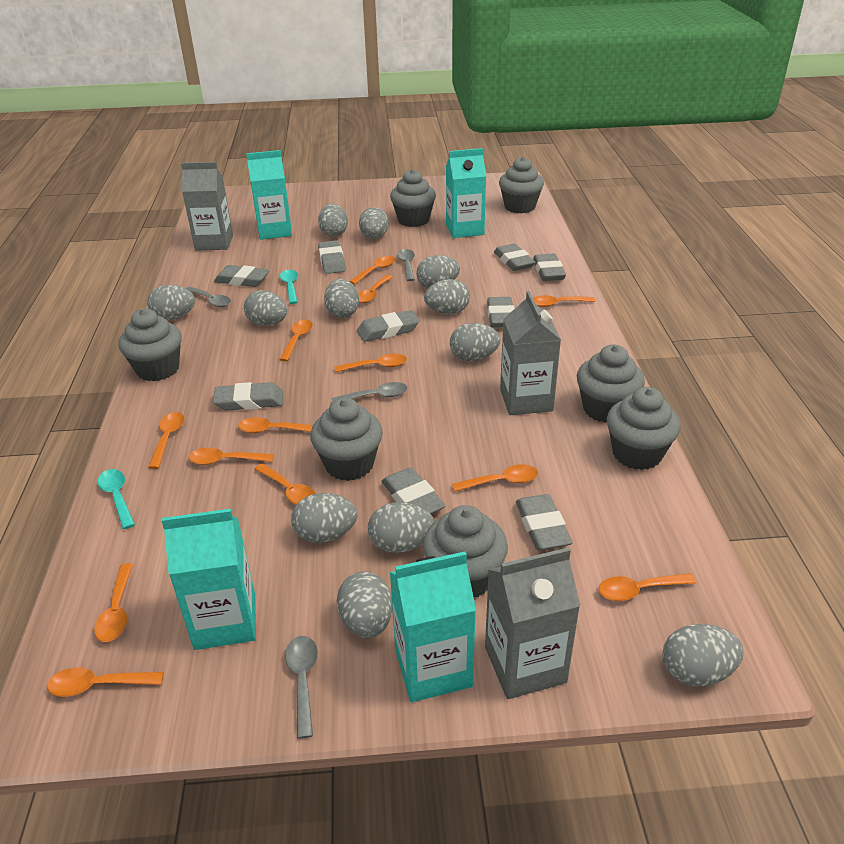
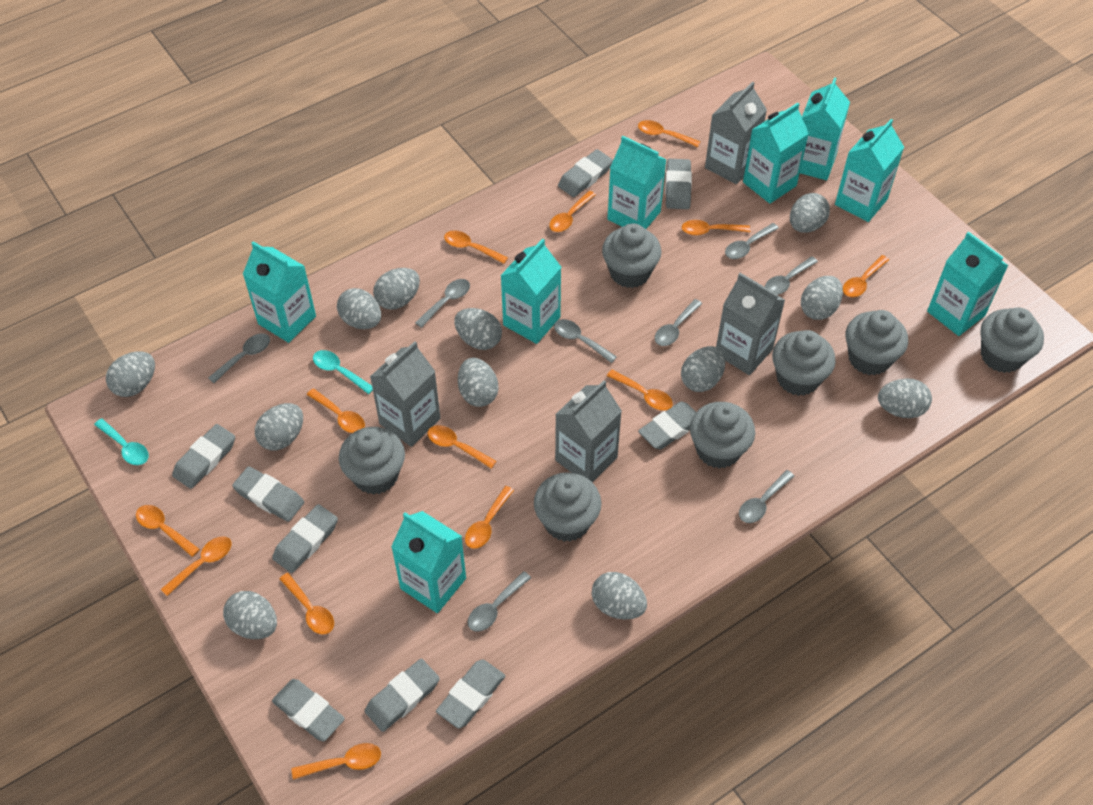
grey carton: [181,162,233,251] [485,547,580,699] [500,291,561,415] = 3 -> [370,341,441,447] [555,380,622,482] [705,82,767,184] [716,273,785,375] = 4
grey spoon: [186,287,231,307] [285,636,318,739] [332,382,407,402] [397,249,415,281] = 4 -> [208,333,270,383] [415,279,470,328] [467,571,531,632] [554,319,617,363] [655,299,702,346] [725,223,779,259] [739,470,794,523] [765,256,818,295] = 8
turquoise carton: [161,509,256,650] [246,150,292,240] [390,552,476,702] [446,148,486,238] = 4 -> [243,241,316,343] [391,511,466,613] [500,238,561,344] [607,136,667,229] [743,103,809,204] [800,77,850,180] [835,119,904,222] [927,231,1009,336] = 8

